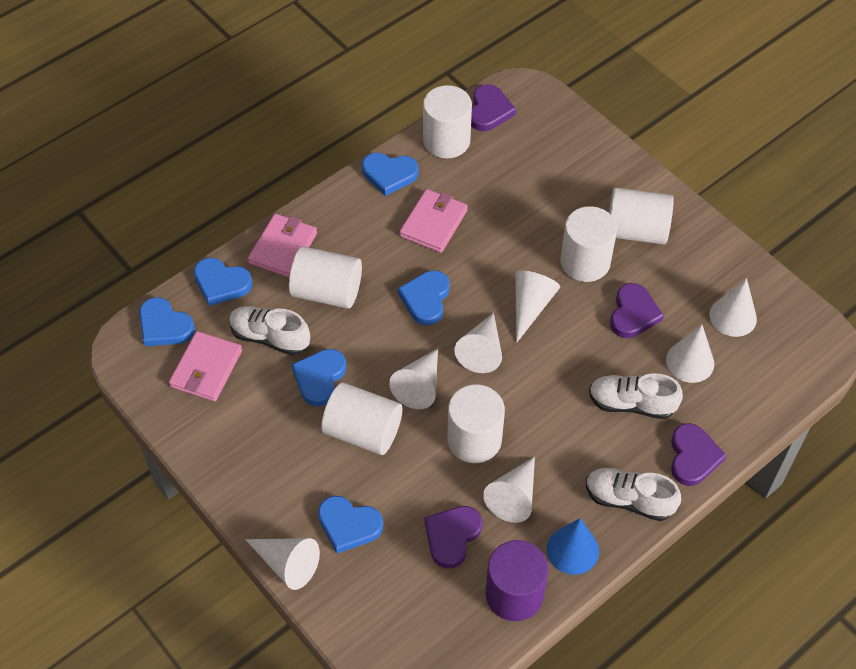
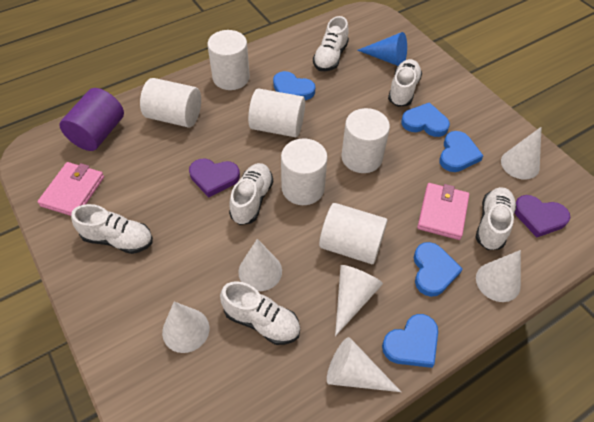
blue heart: [139,297,195,346] [194,258,252,306] [291,349,346,407] [318,496,383,553] [362,153,419,196] [398,270,450,325] = 6 -> [273,71,315,100] [382,314,438,368] [401,102,450,137] [414,242,463,297] [439,131,483,172] = 5
pink wallet: [169,331,242,402] [248,214,317,278] [399,189,468,253] = 3 -> [37,162,104,216] [417,183,469,240] = 2
purple heart: [424,506,482,569] [471,84,516,131] [610,283,664,338] [671,423,726,486] = 4 -> [189,159,240,197] [514,195,571,238] = 2
white cone: [245,538,320,590] [389,349,438,409] [454,313,502,373] [483,457,535,523] [515,270,560,343] [666,324,714,383] [709,278,757,337] = 7 -> [162,302,209,353] [238,239,282,291] [327,337,401,392] [335,265,383,336] [476,250,521,302] [501,127,542,180] = 6
white shoe: [229,306,310,355] [586,468,681,521] [589,373,683,419] = 3 -> [71,204,153,254] [220,281,300,345] [229,163,273,225] [313,16,349,71] [388,59,422,107] [476,187,517,250] = 6

